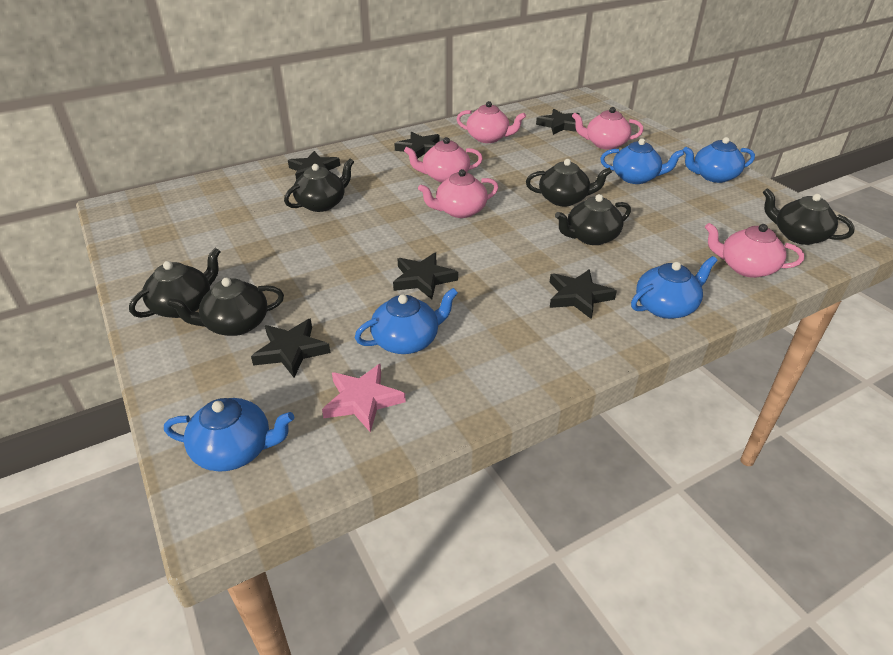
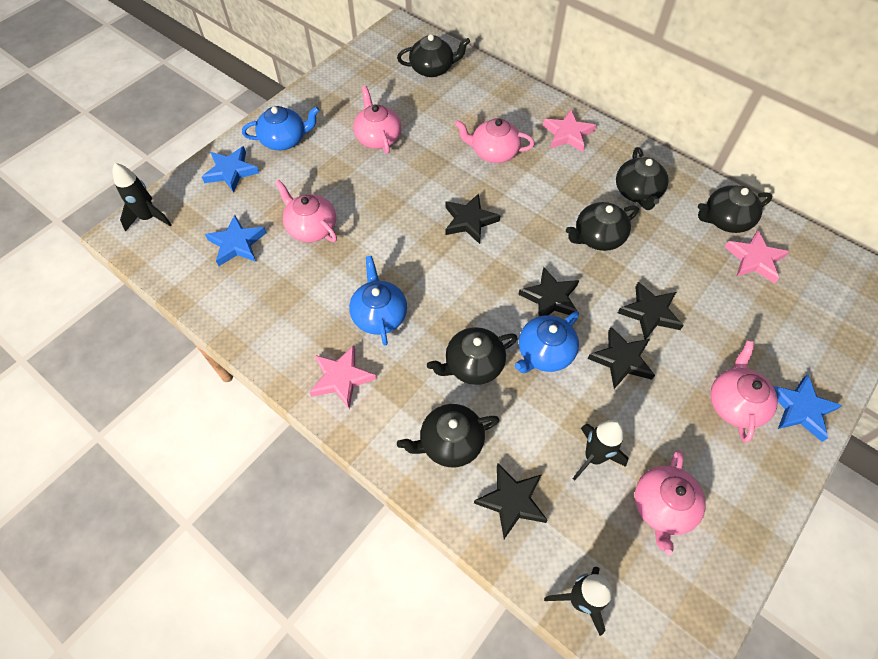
black rocket: none = 0 -> [112,163,172,232] [544,567,612,636] [573,420,628,481] = 3
black star: [251,319,330,377] [288,151,340,180] [393,253,458,299] [394,132,440,159] [536,109,580,135] [549,269,617,319] = 6 -> [445,193,500,244] [474,464,548,539] [518,267,579,316] [587,327,655,389] [618,282,684,340] = 5
blue star: none = 0 -> [202,146,259,193] [205,215,266,266] [773,374,843,442] = 3
blue teapot: [164,398,295,472] [355,288,458,354] [600,138,684,184] [631,256,717,319] [683,137,755,183] = 5 -> [242,106,320,150] [349,256,407,346] [515,311,579,373] = 3
pink star: [322,364,406,433] = 1 -> [309,345,376,409] [543,110,596,152] [725,230,789,284] = 3

